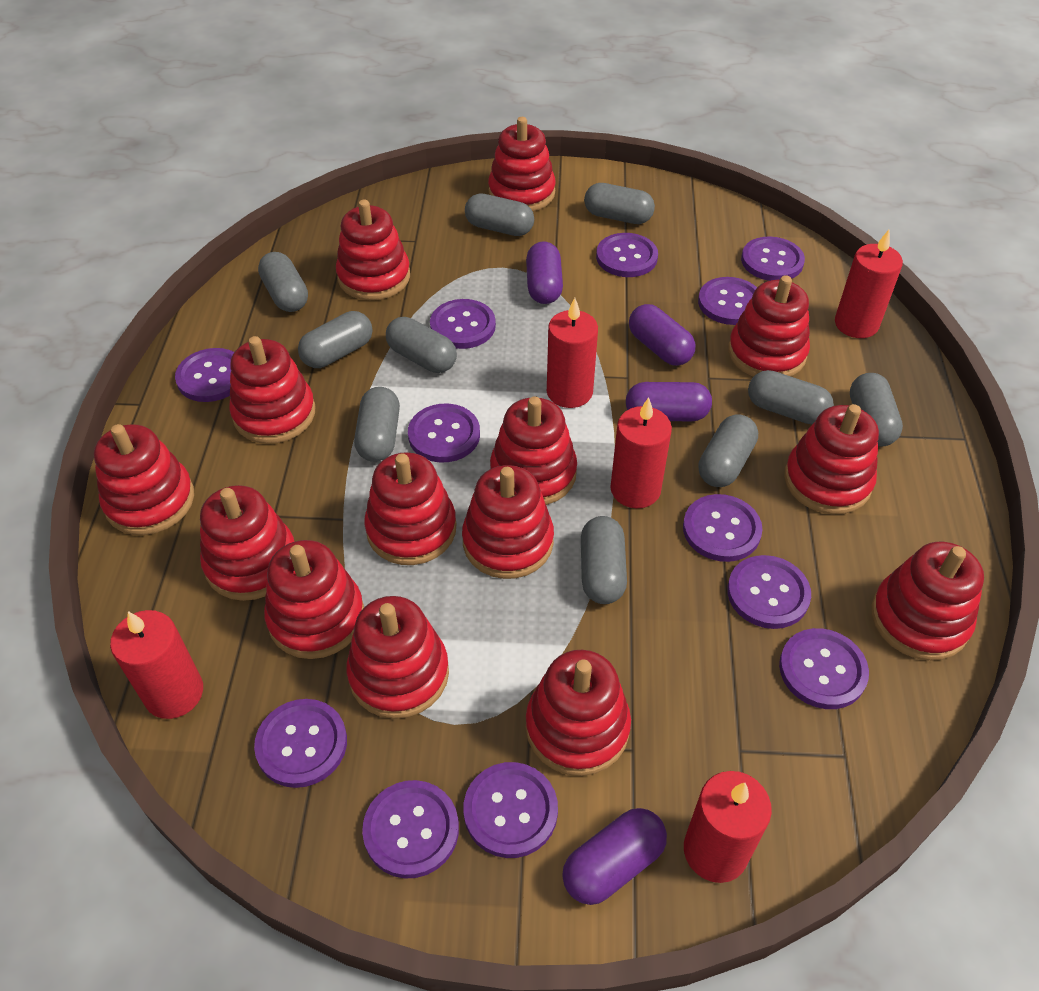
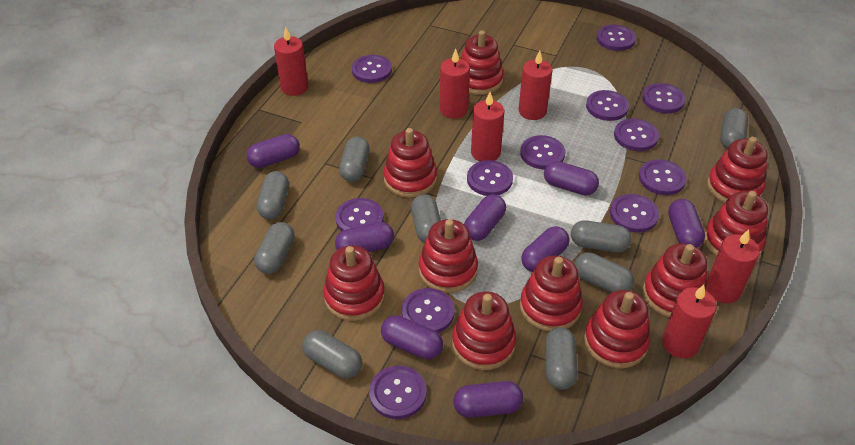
grey capsule: [258,252,308,312] [298,311,373,368] [354,387,400,462] [386,317,457,373] [465,193,534,236] [581,516,627,604] [584,183,655,224] [698,414,758,487] [748,370,834,424] [850,373,903,446] = 10 -> [254,222,295,274] [257,171,289,219] [302,330,362,378] [339,137,370,182] [411,194,441,243] [545,327,578,390] [571,220,631,252] [574,252,634,293] [720,108,748,149] = 9
purple capsule: [526,241,563,304] [562,808,667,905] [626,382,712,421] [629,304,696,366] = 4 -> [247,134,300,168] [335,222,394,252] [381,315,443,360] [453,381,523,418] [464,194,506,241] [521,226,569,272] [544,161,599,195] [668,199,705,248] = 8
red candle: [110,610,203,719] [547,298,598,408] [610,397,672,508] [684,771,772,883] [835,230,903,338] = 5 -> [274,26,308,96] [440,49,470,119] [471,92,504,161] [518,51,553,120] [662,285,717,359] [707,230,760,303] = 6
red stacking toy: [94,424,194,535] [200,485,294,601] [229,336,315,444] [264,540,364,659] [336,199,410,300] [346,596,449,719] [364,452,456,565] [462,465,554,579] [488,117,556,211] [490,396,577,505] [526,650,631,776] [728,275,810,377] [784,404,879,514] [871,542,984,661] = 14 -> [323,245,385,321] [383,128,437,198] [419,219,478,293] [452,291,516,370] [460,30,504,95] [520,256,583,332] [584,290,650,368] [643,243,707,318] [704,191,768,256] [707,137,767,203] = 10

